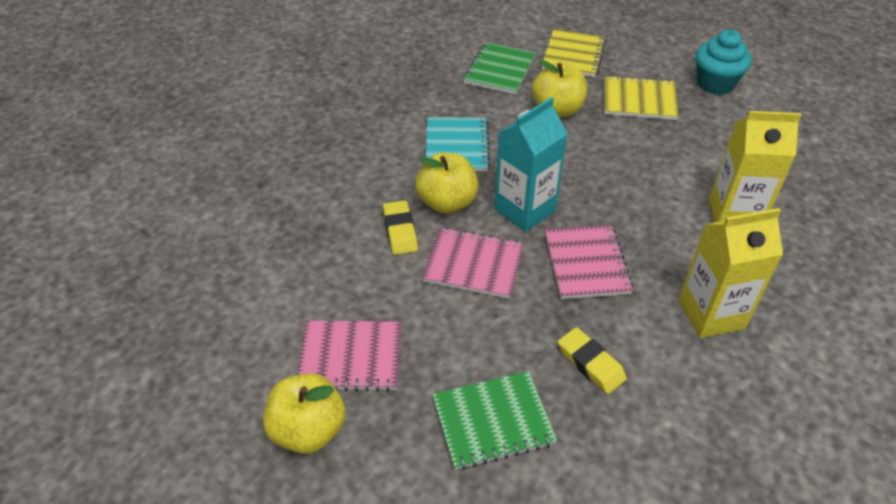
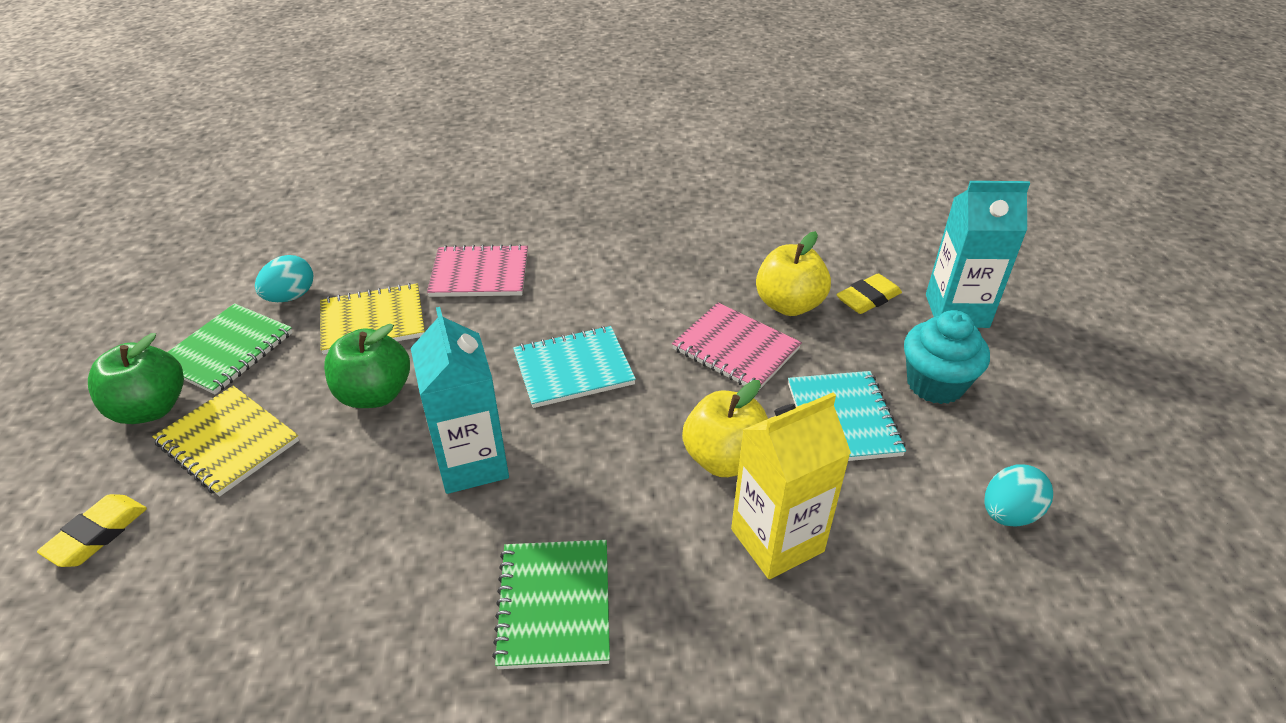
green apple: none = 0 -> [88,333,184,424] [324,324,410,408] = 2
pink notebook: [298,321,401,392] [422,227,524,299] [545,225,633,299] = 3 -> [427,244,528,297] [672,302,802,390] = 2
turquoise carton: [494,97,568,232] = 1 -> [411,307,509,494] [926,181,1030,328] = 2
turquoise egg: none = 0 -> [255,255,313,302] [984,464,1053,527] = 2
turquoise notebook: [426,117,490,171] = 1 -> [513,326,636,408] [788,371,906,461] = 2
yellow apple: [263,373,346,454] [415,153,478,214] [532,60,587,117] = 3 -> [682,380,768,477] [756,231,831,316] = 2
yellow carton: [678,208,783,338] [709,111,801,222] = 2 -> [731,393,851,579] = 1

